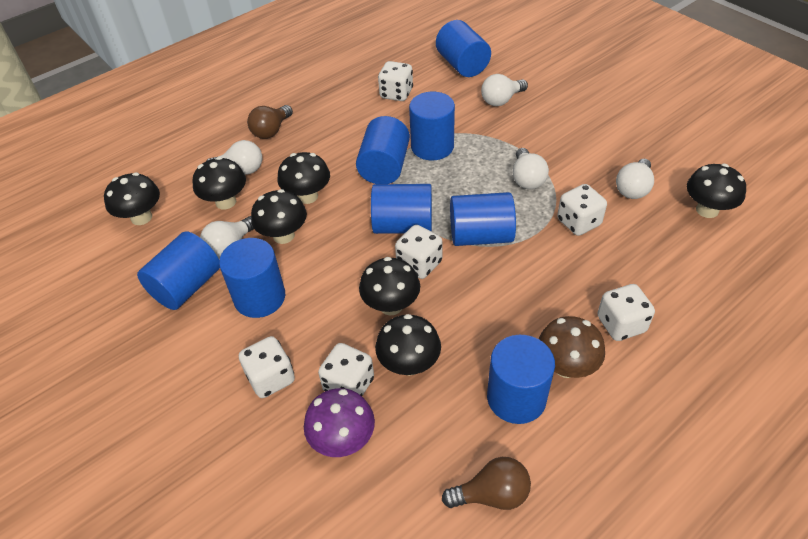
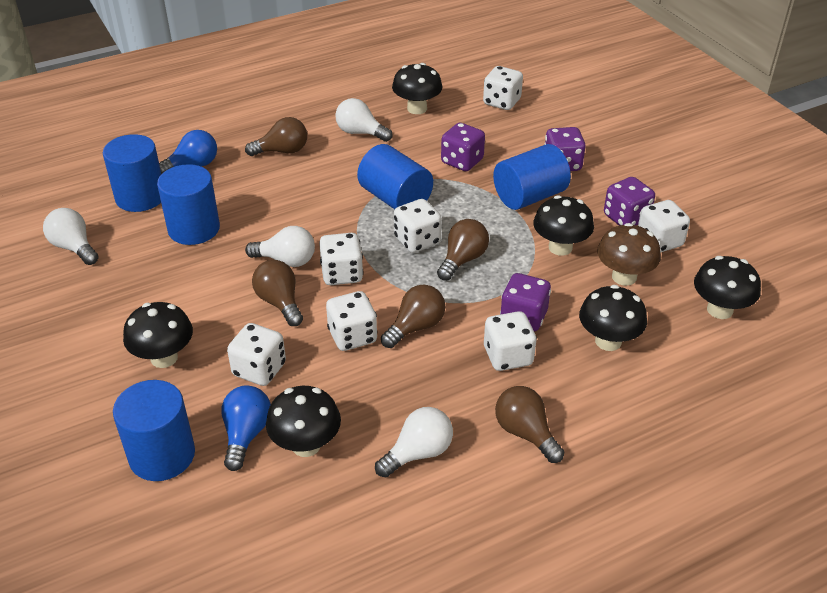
black mushroom: [104,173,160,225] [192,157,246,210] [251,189,307,244] [278,152,330,204] [359,257,420,315] [375,314,441,376] [687,164,746,218] = 7 -> [123,302,193,368] [266,386,341,457] [392,63,442,114] [533,195,594,256] [579,285,647,351] [694,256,761,319] = 6
blue cylinder: [137,231,220,310] [219,238,285,318] [356,116,410,184] [371,184,432,234] [409,92,455,160] [436,20,491,77] [450,192,516,246] [487,335,555,424] = 8 -> [103,134,161,212] [113,380,195,481] [157,164,220,245] [357,144,433,209] [493,144,571,210] = 5
blue light bulb: none = 0 -> [159,130,217,174] [221,385,271,471] = 2
brown light bulb: [247,105,293,139] [442,457,531,510] = 2 -> [245,117,307,156] [252,260,303,326] [381,285,446,348] [437,219,489,281] [495,386,564,463] = 5
purple dice: none = 0 -> [441,123,485,171] [500,273,551,331] [544,127,586,171] [604,177,655,226] = 4
purple mushroom: [304,388,375,457] = 1 -> none = 0
white dice: [239,336,295,398] [318,343,374,396] [378,61,413,101] [395,225,443,279] [557,184,607,236] [598,284,655,341] = 6 -> [227,323,286,386] [319,233,364,285] [326,291,378,351] [394,199,442,253] [483,66,523,110] [484,311,537,371] [638,200,690,253] = 7
white light bulb: [200,216,254,259] [206,140,262,175] [481,74,528,106] [513,148,549,189] [616,159,654,199] = 5 -> [43,208,99,265] [245,226,315,267] [335,98,393,142] [375,407,453,477] = 4

